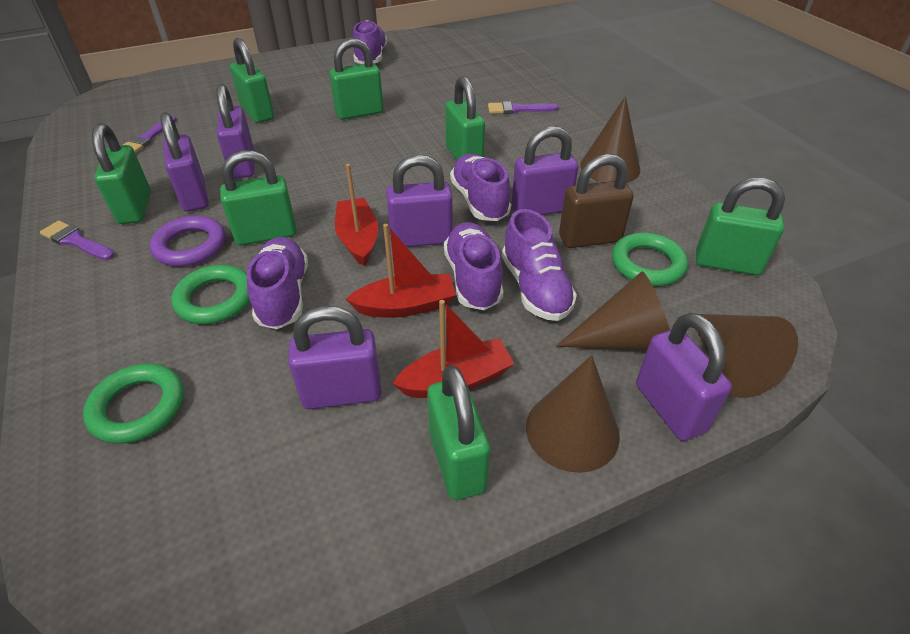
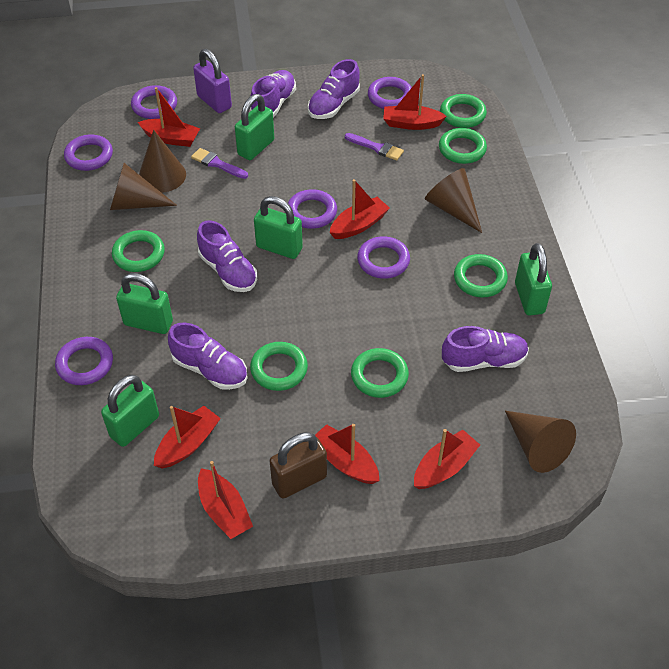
green padlock: [92,123,151,224] [220,150,297,245] [230,38,274,123] [329,38,383,120] [427,365,490,500] [445,76,485,160] [696,178,785,275] = 7 -> [101,375,159,447] [116,273,173,334] [235,94,274,160] [254,196,303,259] [515,243,552,316] = 5
green ring: [83,363,184,444] [171,265,250,324] [612,232,688,286] = 3 -> [112,230,165,272] [250,342,308,391] [351,348,409,398] [439,128,487,164] [440,94,487,128] [454,254,508,298] = 6
purple brush: [40,221,115,260] [123,115,177,153] [488,101,558,114] = 3 -> [191,148,248,179] [345,133,404,161] = 2
purple padlock: [160,112,209,212] [216,84,254,179] [288,306,381,409] [386,155,453,247] [512,126,578,215] [636,313,732,441] = 6 -> [193,49,232,113] = 1
purple ring: [150,216,225,266] = 1 -> [55,337,113,385] [64,134,113,171] [131,85,177,119] [288,189,337,229] [357,236,410,279] [368,77,412,109] = 6
red boat: [335,164,378,266] [346,224,456,318] [392,300,514,398] = 3 -> [138,87,200,147] [154,406,221,468] [198,461,253,539] [315,424,380,484] [330,179,390,239] [383,74,447,130] [414,429,480,489] = 7

